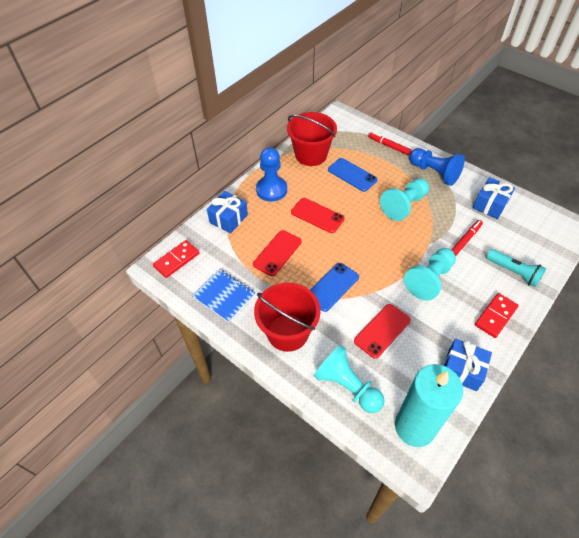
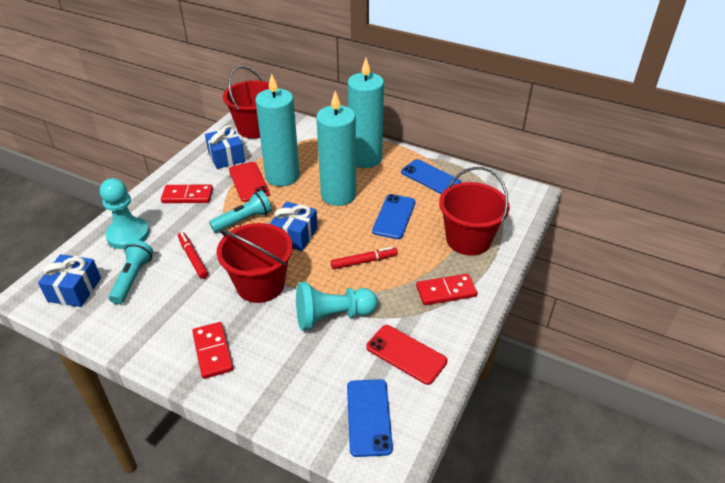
blue notebook: [192,269,255,322] = 1 -> none = 0
blue pawn: [256,147,287,201] [409,148,465,186] = 2 -> none = 0
blue phone: [310,263,359,312] [328,158,378,192] = 2 -> [347,379,393,457] [372,194,415,239] [401,159,461,194] = 3
red bucket: [254,283,321,352] [287,112,337,166] = 2 -> [217,223,293,303] [223,66,269,139] [439,167,510,256] = 3
red domino: [153,240,199,278] [475,293,519,338] = 2 -> [161,185,213,203] [192,322,233,379] [416,274,477,305] = 3
red phone: [253,230,302,276] [291,198,345,233] [354,304,411,359] = 3 -> [229,162,270,202] [366,325,447,385] = 2
turquoise candle: [395,364,463,447] = 1 -> [255,73,300,186] [316,91,356,206] [348,58,384,168] = 3
turquoise flashlight: [486,249,546,287] = 1 -> [109,240,153,304] [209,191,272,232] = 2
turquoise pawn: [314,345,384,413] [380,178,429,221] [404,248,456,300] = 3 -> [100,178,149,249] [296,282,378,331] = 2

